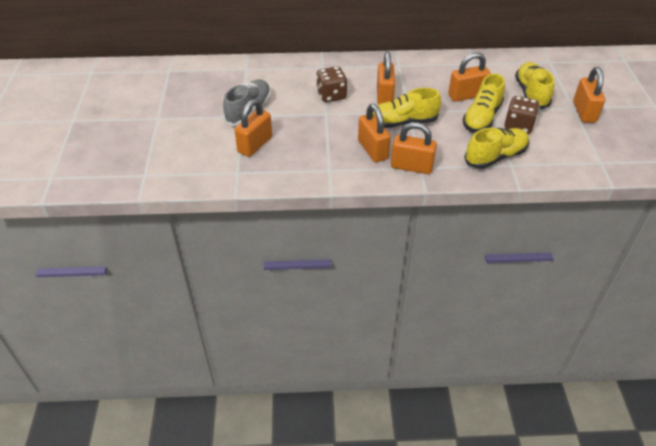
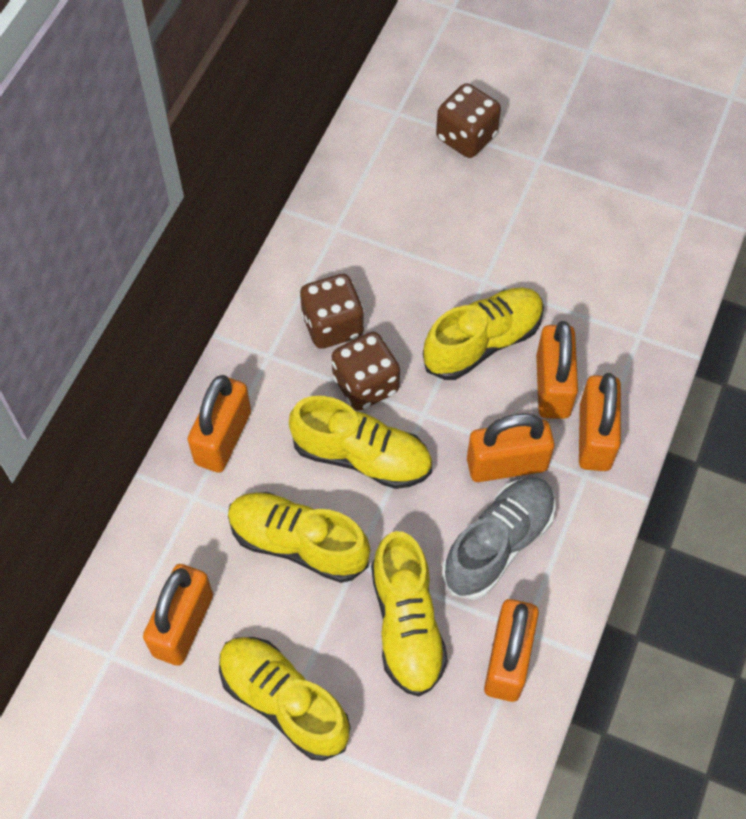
brown dice: [316,66,347,102] [504,96,539,134] = 2 -> [300,274,364,349] [332,332,400,411] [436,83,501,158] = 3
yellow shoe: [373,88,441,128] [463,73,505,133] [464,128,529,169] [515,62,554,109] = 4 -> [219,637,350,761] [228,492,370,583] [289,396,432,489] [371,531,448,696] [423,287,544,380] = 5

